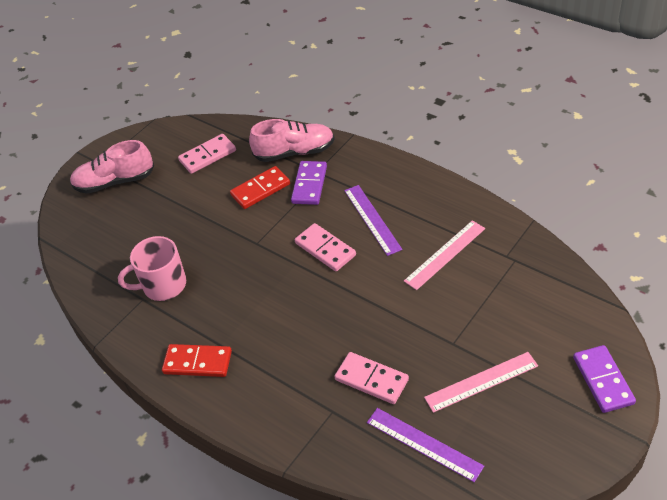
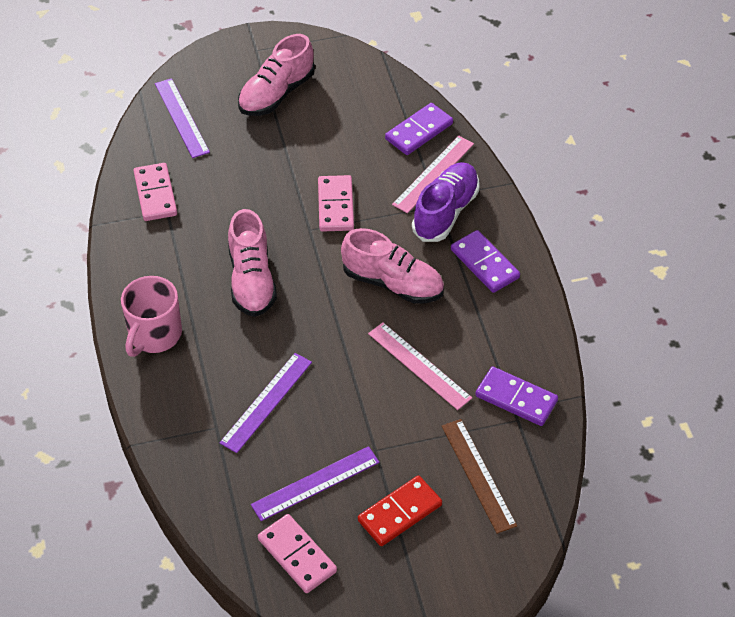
brown ruler: none = 0 -> [442,419,517,534] = 1
pink shoe: [70,140,154,194] [249,119,335,162] = 2 -> [228,209,277,317] [238,34,315,116] [341,228,444,304] = 3
purple domino: [291,161,327,205] [573,345,636,413] = 2 -> [385,103,453,155] [451,230,520,293] [475,367,558,426] = 3
purple ruler: [344,185,403,256] [367,408,484,482] = 2 -> [155,78,210,158] [220,353,312,453] [251,446,379,521] = 3
purple shoe: none = 0 -> [412,162,480,242] = 1
red domino: [162,344,232,377] [230,166,290,209] = 2 -> [358,475,442,546] = 1

